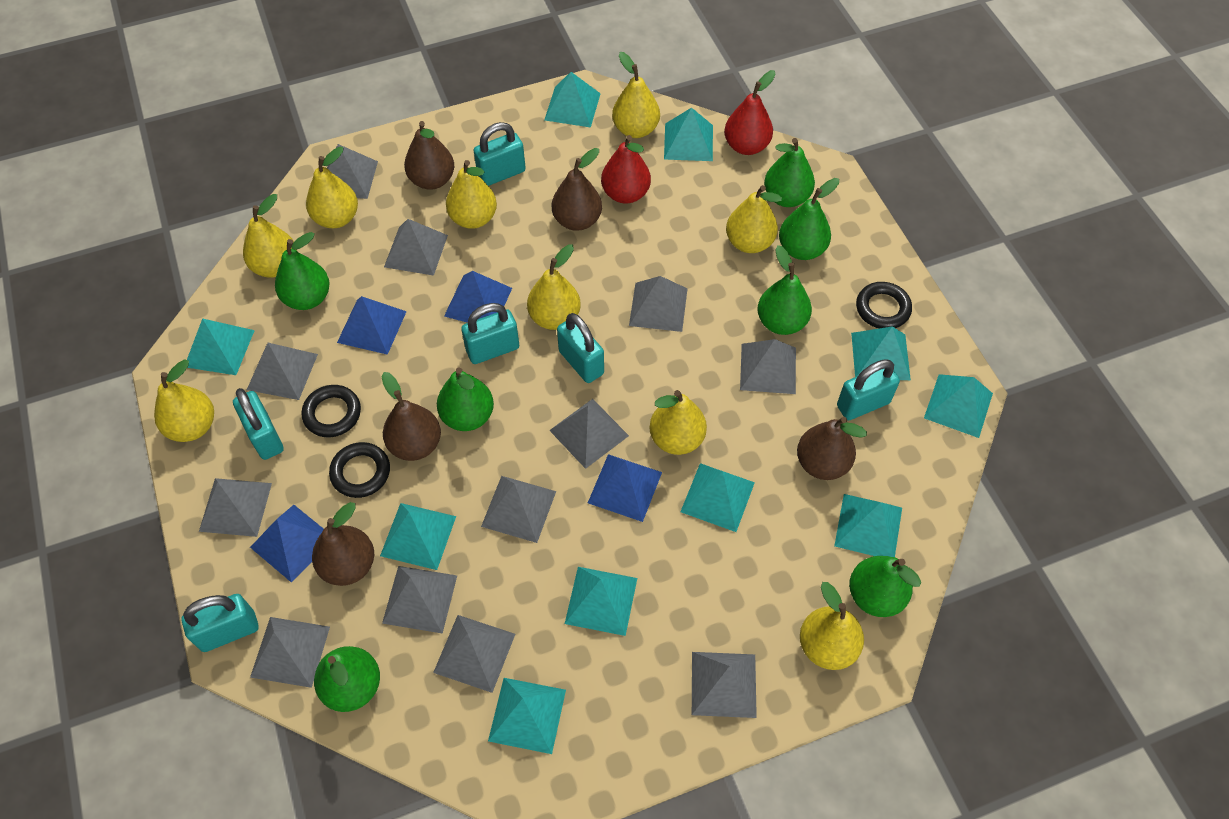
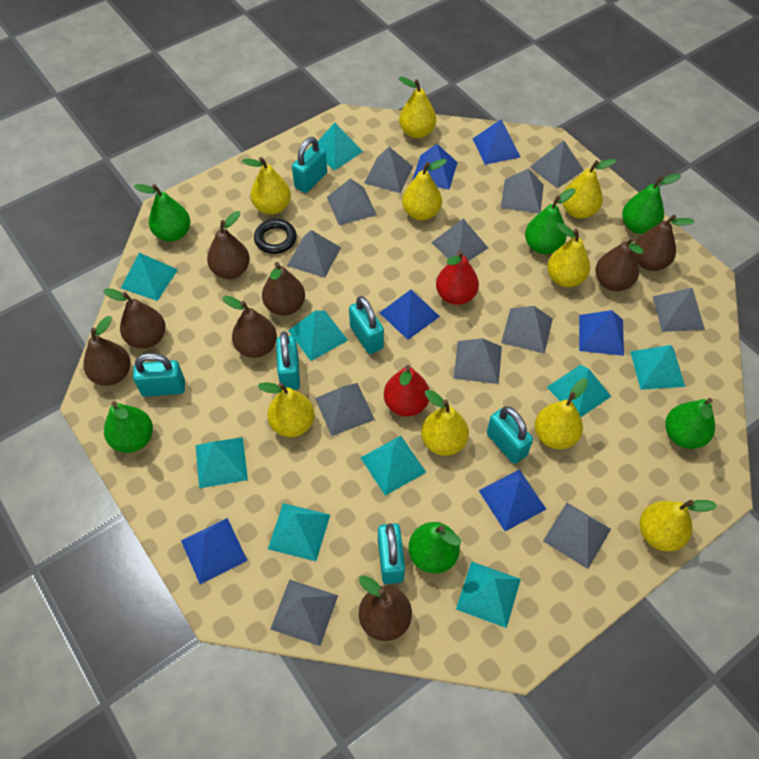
black ring: [302,385,361,437] [329,442,390,498] [856,282,912,328] = 3 -> [254,219,297,254] = 1
blue pyramid: [250,505,324,583] [337,296,407,355] [444,271,512,323] [588,454,662,522] = 4 -> [181,518,248,584] [380,290,440,340] [412,144,458,190] [473,119,520,165] [479,469,546,531] [579,310,624,356] = 6
brown pear: [312,502,374,586] [382,372,441,461] [404,121,454,190] [552,148,602,231] [797,417,867,480] = 5 -> [83,316,131,386] [103,288,166,349] [207,211,250,279] [222,296,277,358] [262,262,305,316] [359,575,412,641] [595,237,644,291] [634,214,695,271] = 8
green pear: [275,232,330,310] [314,646,380,712] [437,367,494,431] [757,245,812,335] [764,138,815,207] [779,178,839,260] [849,556,921,617] = 7 -> [104,401,153,453] [134,184,190,242] [408,522,461,574] [525,188,575,254] [622,174,681,234] [665,398,715,449] = 6
turquoise pyramid: [187,318,255,375] [380,503,456,570] [488,678,566,754] [544,72,601,127] [565,567,637,636] [664,108,713,161] [681,463,755,532] [834,494,902,557] [851,327,911,380] [924,374,993,438] = 10 -> [121,253,178,301] [196,437,248,488] [268,503,330,561] [288,311,348,361] [318,123,363,170] [360,436,426,496] [456,561,521,628] [547,365,611,417] [630,345,685,390] = 9

